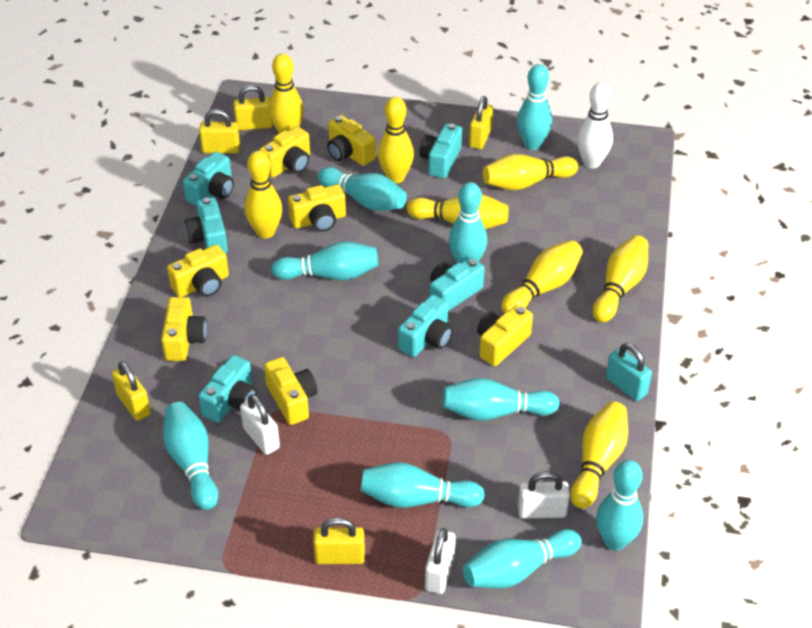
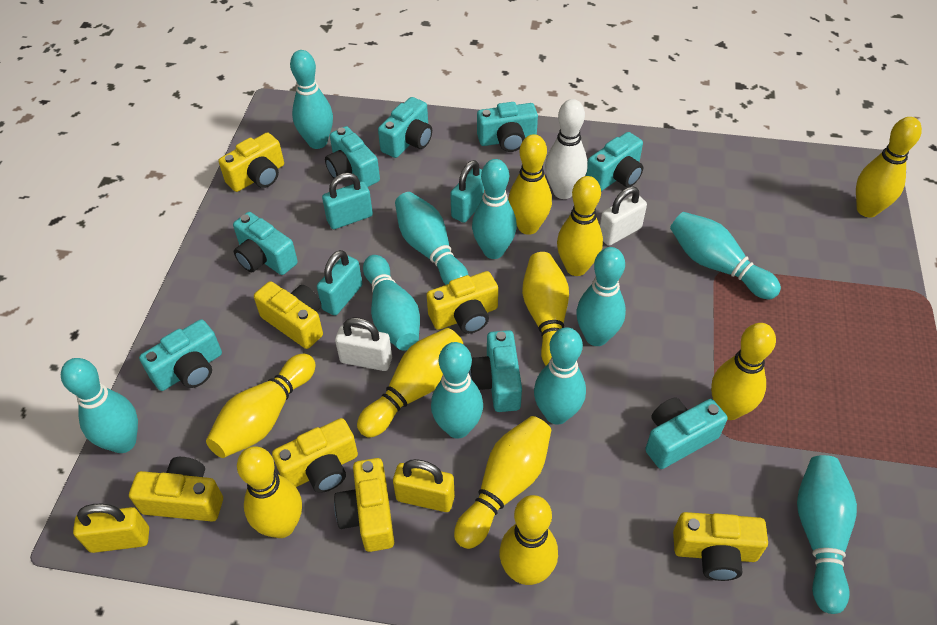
turquoise bowling pin: [163,402,218,510] [271,241,378,280] [318,167,407,211] [360,462,485,508] [442,378,559,420] [449,182,487,263] [463,529,582,588] [517,64,552,150] [596,460,643,551] = 9 -> [61,358,138,453] [290,50,333,149] [363,255,420,351] [395,192,468,285] [431,342,483,439] [472,159,517,259] [534,327,586,425] [576,247,626,346] [670,212,781,299] [797,455,857,614] = 10
turquoise camera: [183,152,234,206] [185,197,228,254] [198,355,257,423] [398,294,453,357] [419,123,462,178] [430,257,485,311] = 6 -> [139,319,222,391] [233,212,298,275] [325,126,380,187] [378,97,432,158] [469,330,522,412] [477,102,538,152] [586,132,643,191] [645,398,727,469] = 8
turquoise padlock: [606,343,652,401] = 1 -> [317,250,362,315] [322,173,373,229] [450,160,485,223] = 3
white padlock: [240,394,280,455] [425,528,456,594] [518,471,570,518] = 3 -> [335,317,392,371] [600,187,647,246] = 2
yellow bowling pin: [245,151,282,239] [269,53,304,133] [378,97,414,183] [407,194,509,229] [483,154,578,190] [501,240,583,313] [570,401,628,509] [593,235,648,322] = 8 -> [206,354,316,458] [237,446,302,538] [357,328,463,438] [454,416,551,549] [499,495,558,585] [508,134,552,235] [522,252,569,366] [557,176,603,276] [711,323,776,420] [856,117,922,218] = 10
yellow padlock: [112,361,151,421] [199,109,240,153] [233,85,273,131] [313,517,365,564] [469,96,493,149] = 5 -> [73,504,149,553] [393,459,455,512] = 2

